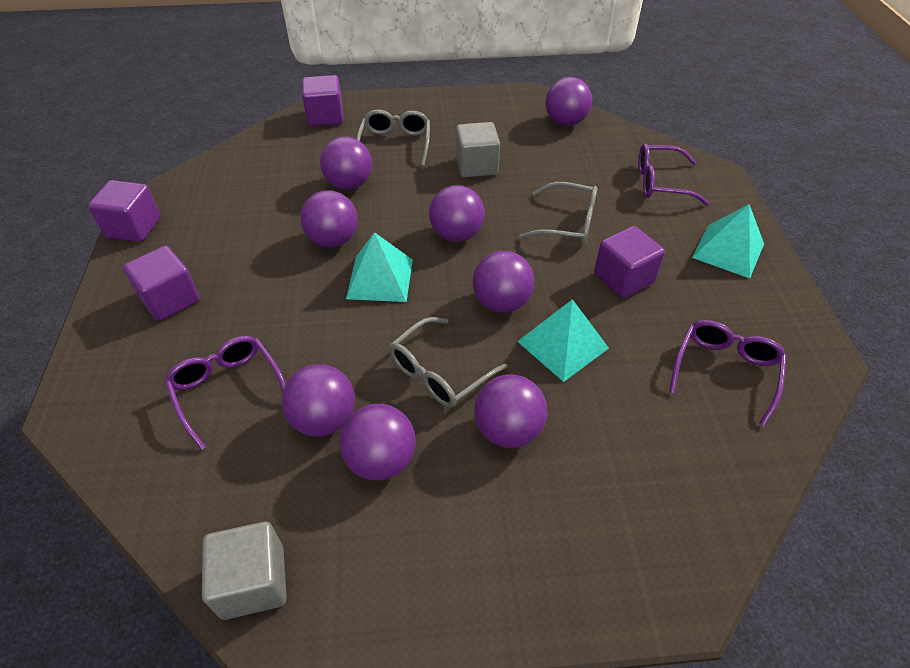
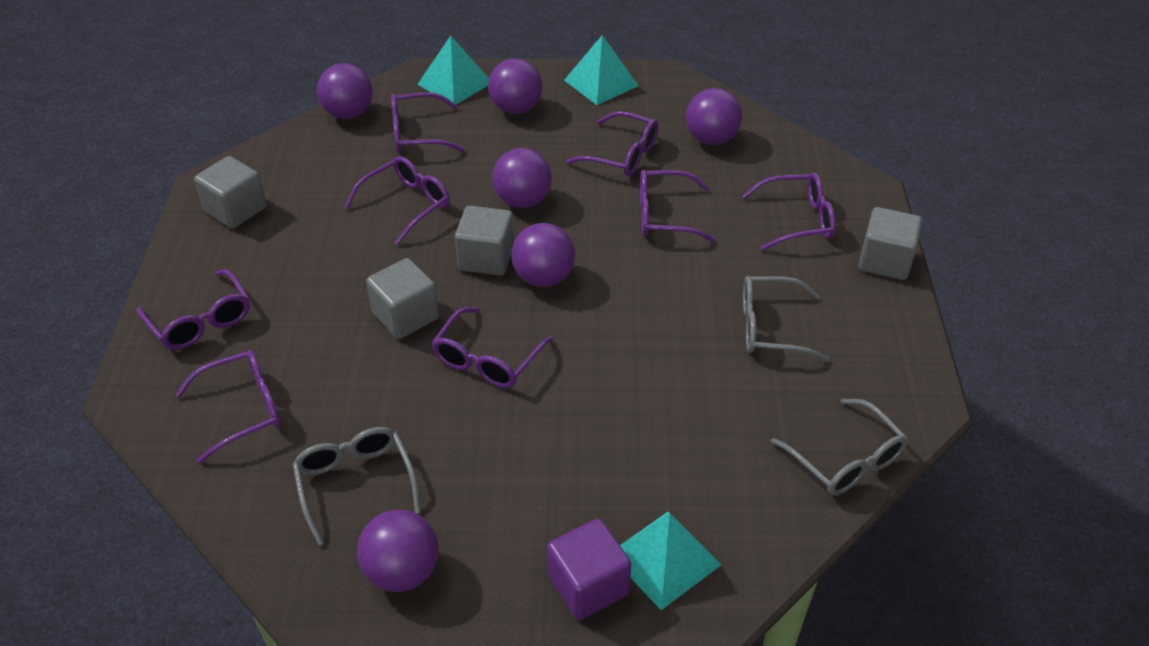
grey cube: [202,522,287,620] [456,122,500,178] = 2 -> [194,156,267,229] [366,258,439,339] [455,206,514,276] [858,207,922,280] = 4
purple ball: [281,364,355,437] [300,190,358,248] [320,137,372,190] [340,404,416,481] [429,185,485,242] [473,251,535,313] [474,374,548,448] [545,77,592,126] = 8 -> [317,63,373,119] [357,510,439,592] [488,59,542,114] [492,148,552,208] [511,223,575,287] [686,88,742,145] = 6
purple cube: [88,180,161,242] [123,246,200,321] [302,75,343,126] [594,226,665,298] = 4 -> [547,519,631,620] = 1
purple glasses: [165,336,286,450] [638,143,709,205] [669,320,787,426] = 3 -> [137,269,250,350] [175,350,281,464] [345,156,450,245] [391,92,465,153] [432,307,553,388] [566,111,659,177] [640,170,716,242] [743,173,836,251] = 8

